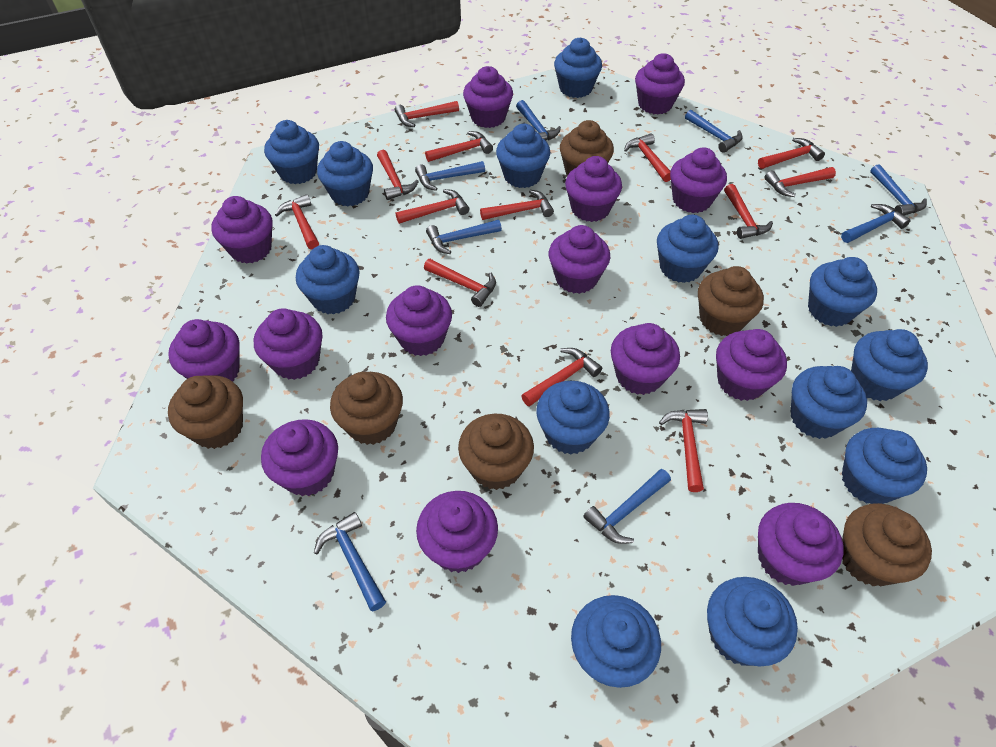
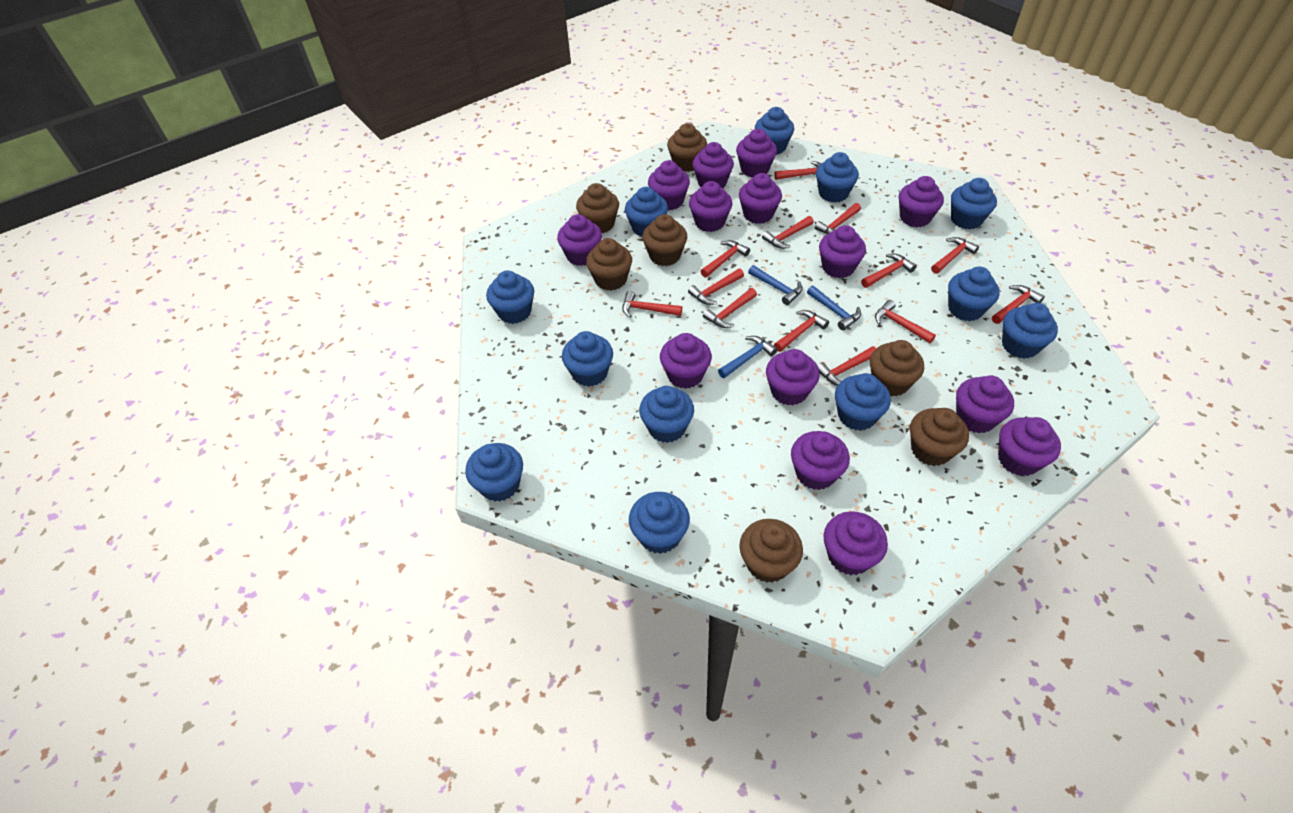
blue cupcake: [264,120,319,184] [296,245,360,315] [317,141,373,206] [496,124,550,188] [536,381,610,454] [554,38,602,98] [571,595,661,688] [657,215,719,283] [707,577,798,666] [791,366,867,439] [808,257,877,327] [842,428,927,504] [851,329,928,401] = 13 -> [465,443,523,502] [486,271,534,324] [562,331,613,387] [625,187,668,237] [629,492,690,554] [639,386,694,443] [755,107,794,155] [816,152,859,202] [835,373,891,431] [948,267,1000,321] [951,178,997,229] [1002,303,1058,359] = 12
blue hammer: [314,512,386,611] [415,161,485,191] [426,220,502,254] [516,100,561,141] [583,469,671,544] [685,110,743,153] [841,204,911,243] [870,164,927,215] = 8 -> [718,336,777,378] [748,265,803,305] [807,286,861,330] = 3
brown cupcake: [168,375,243,449] [330,372,403,445] [458,414,534,490] [560,120,614,176] [698,266,764,336] [842,503,932,586] = 6 -> [576,183,619,233] [586,238,632,291] [642,214,687,266] [667,123,707,172] [739,519,803,583] [870,340,924,396] [910,408,969,466] = 7

